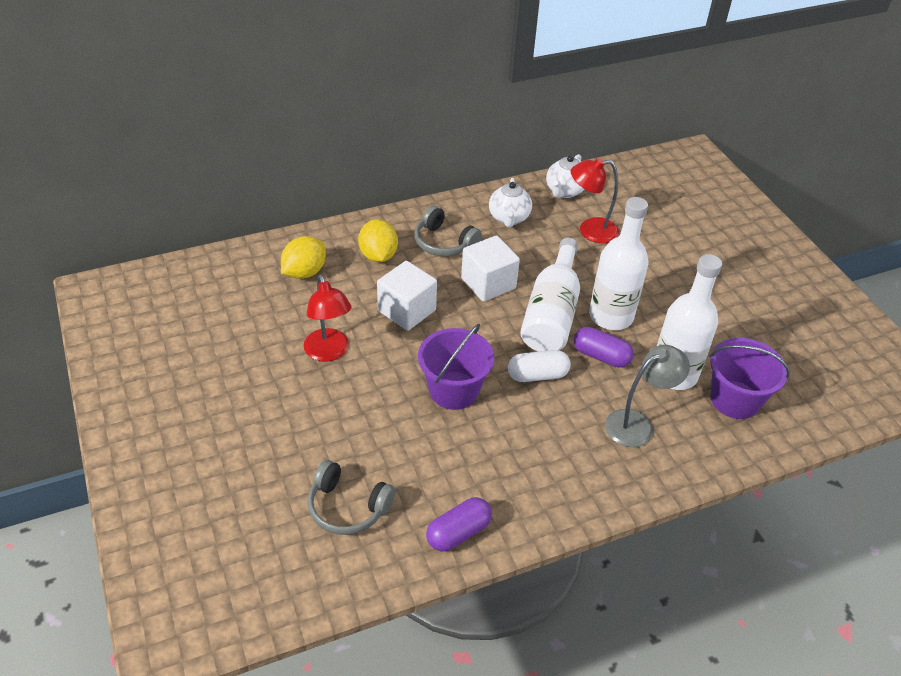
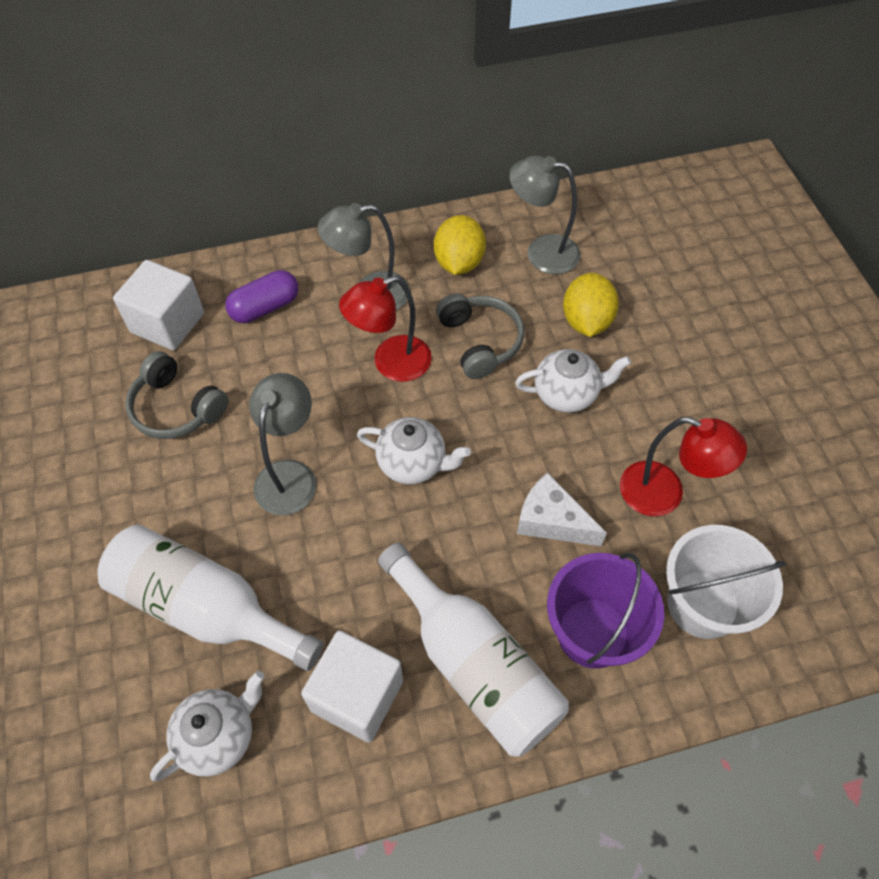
grey lamp: [605,345,690,447] = 1 -> [249,373,316,515] [318,203,410,310] [509,156,581,274] = 3
purple bucket: [418,324,494,410] [709,338,790,419] = 2 -> [547,553,664,669] = 1
purple capsule: [426,497,492,552] [574,327,634,367] = 2 -> [225,270,299,323] = 1
white bottle: [520,238,580,352] [589,197,648,330] [657,254,722,390] = 3 -> [97,525,324,671] [378,542,569,757] = 2
white bucket: none = 0 -> [666,525,786,639] = 1
white capsule: [508,350,571,382] = 1 -> none = 0
white cheese: none = 0 -> [517,472,607,546] = 1
white teapot: [489,178,532,227] [546,154,585,198] = 2 -> [150,671,265,781] [357,417,471,484] [515,349,631,413] = 3

